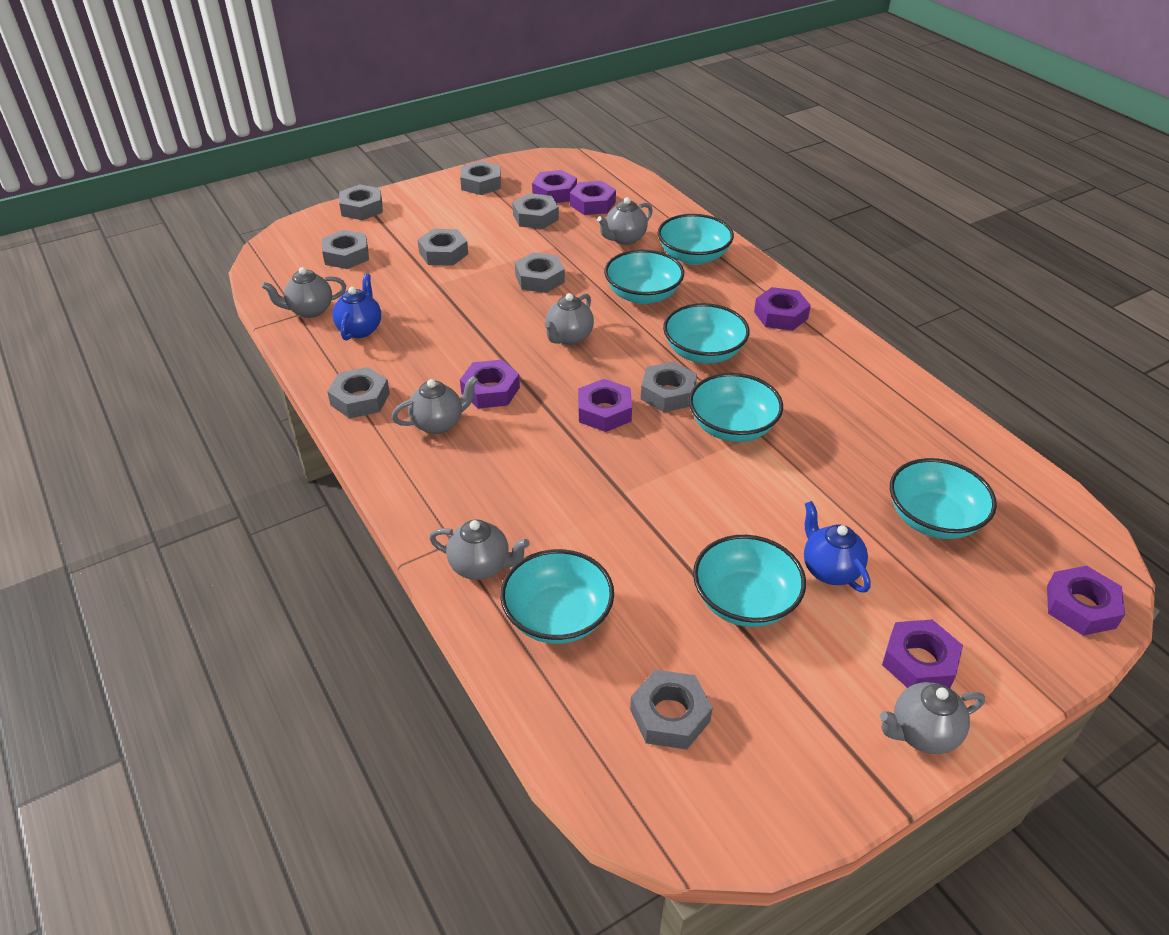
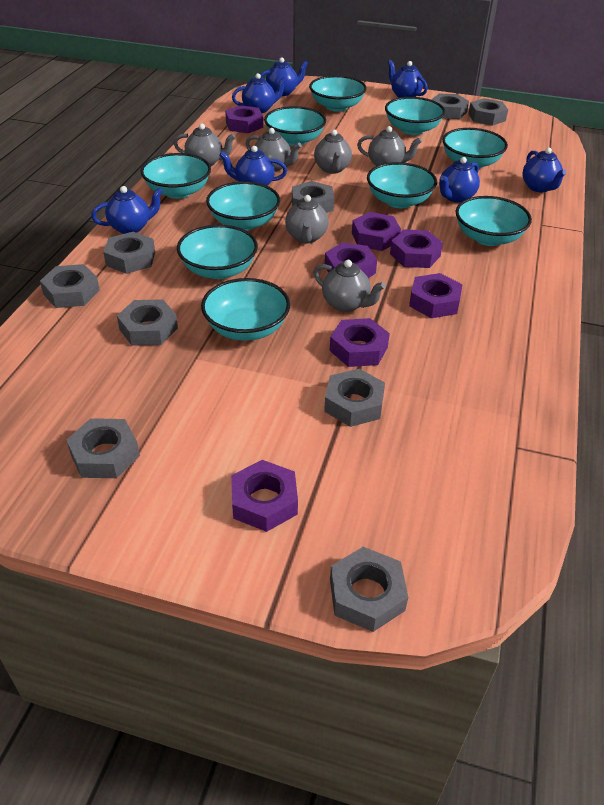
blue teapot: [332,274,381,341] [804,501,871,592] = 2 -> [91,186,163,234] [219,146,287,186] [232,73,287,113] [260,57,308,96] [388,60,428,98] [439,157,480,203] [522,148,566,192] = 7
turquoise bowl: [500,549,614,644] [604,250,684,304] [658,214,734,265] [663,303,750,364] [689,373,783,442] [693,535,806,627] [890,458,997,539] = 7 -> [141,153,211,199] [177,225,258,279] [201,278,290,341] [206,181,280,230] [264,106,326,146] [309,75,367,112] [367,162,437,208] [385,97,445,135] [442,128,508,169] [455,196,532,246] = 10

